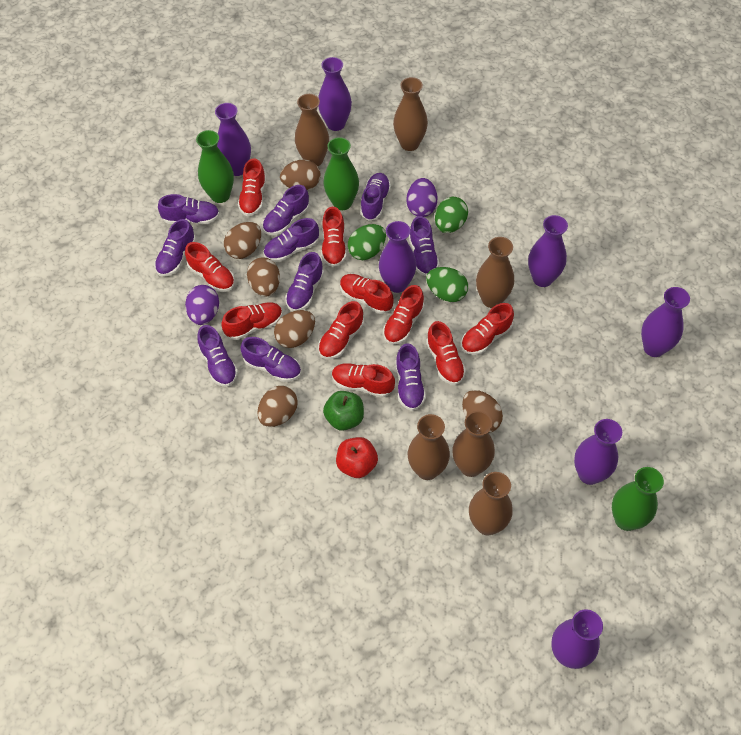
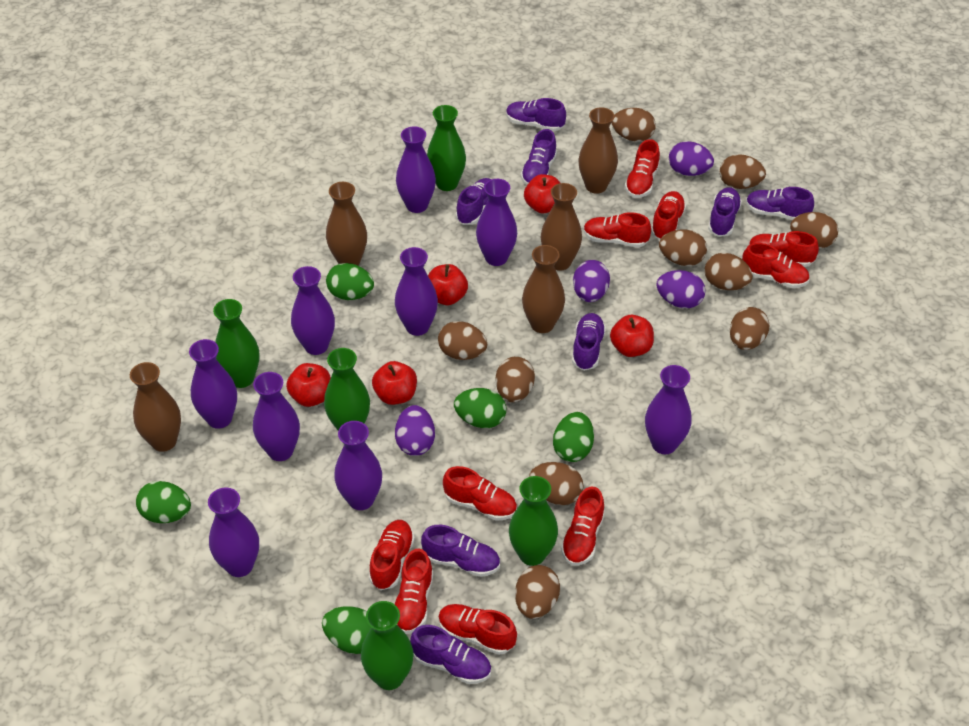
brown egg: [224,222,261,259] [247,257,280,296] [257,386,298,427] [274,310,315,348] [280,159,321,190] [462,390,503,433] = 6 -> [438,321,487,360] [496,357,535,402] [515,565,560,619] [529,462,584,505] [612,108,656,142] [659,230,707,266] [705,253,753,290] [720,154,766,189] [730,307,770,350] [790,212,838,248] = 10
brown vase: [295,94,329,166] [393,77,428,151] [408,414,450,480] [452,411,495,477] [469,472,513,535] [476,237,514,308] = 6 -> [130,362,181,452] [326,182,367,265] [522,245,565,333] [541,183,582,271] [578,107,618,194] = 5
green apple: [323,391,364,431] = 1 -> none = 0
green egg: [348,224,386,260] [426,267,468,302] [435,197,468,233] = 3 -> [136,481,191,523] [322,606,371,654] [326,263,374,300] [454,388,506,428] [553,412,594,462] = 5
green vase: [196,130,234,203] [323,137,359,210] [612,467,664,531] = 3 -> [213,299,259,388] [324,348,370,430] [361,601,414,690] [427,105,466,191] [509,476,558,566] = 5
purple egg: [185,285,219,325] [406,178,438,217] = 2 -> [395,405,435,456] [573,260,610,302] [656,270,706,308] [669,141,714,176] = 4
purple shoe: [155,219,196,276] [158,194,220,224] [197,325,238,387] [240,337,301,382] [263,185,310,235] [264,218,319,262] [285,252,324,311] [360,173,391,221] [396,343,426,411] [409,216,439,276] = 10 -> [410,625,491,684] [421,525,500,577] [456,178,491,225] [506,98,566,131] [521,129,557,185] [572,313,606,371] [708,187,742,237] [746,187,814,220] = 8
purple vase: [215,103,251,176] [318,57,352,131] [379,221,416,293] [528,215,568,287] [551,609,603,669] [574,419,622,485] [641,287,690,357] = 7 -> [189,339,237,429] [208,488,259,577] [253,372,300,461] [291,266,335,355] [334,421,382,510] [395,247,438,336] [396,126,436,213] [476,179,517,266] [645,365,692,454] = 9
red apple: [336,437,378,478] = 1 -> [286,363,331,407] [372,361,417,405] [428,264,468,305] [524,174,560,213] [610,315,654,357] = 5

